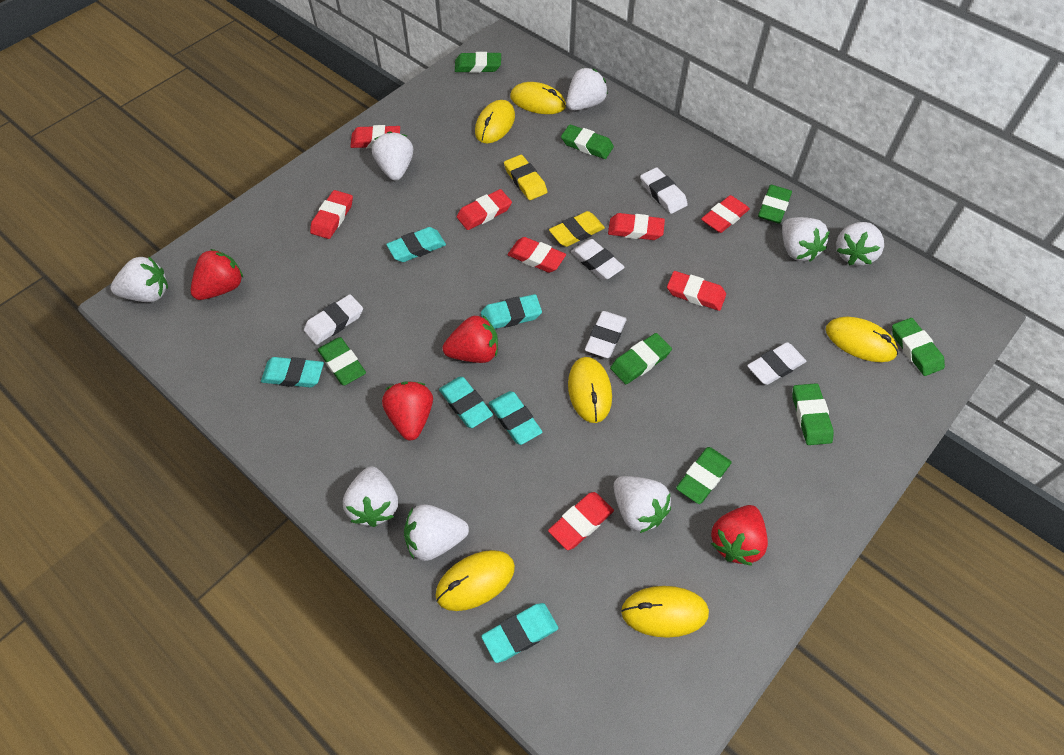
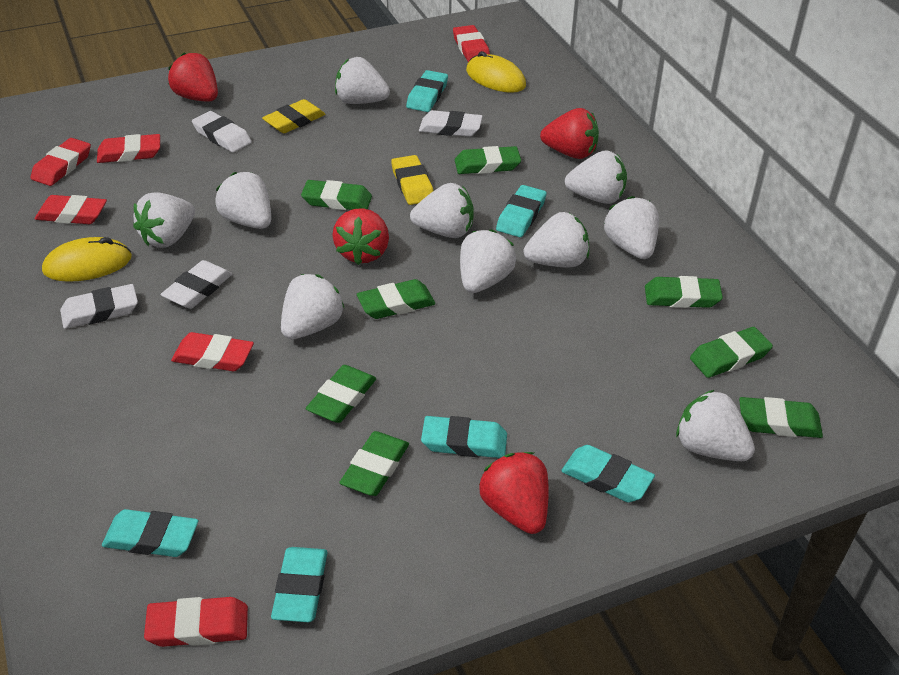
red eraser: [310,190,353,239] [350,125,400,148] [457,189,512,230] [508,237,566,273] [548,492,614,550] [608,213,665,240] [667,271,726,311] [701,195,750,233] = 8 -> [31,138,91,186] [35,195,107,224] [97,134,160,163] [144,597,248,647] [171,332,254,371] [453,25,490,62] = 6
white eraser: [304,294,363,345] [571,239,625,280] [585,311,626,358] [640,167,688,214] [747,342,806,385] = 5 -> [60,284,138,329] [161,260,232,309] [192,111,252,153] [419,110,483,137] = 4
white strawberry: [111,256,168,302] [343,466,398,527] [372,131,413,181] [404,504,469,561] [567,68,608,111] [614,476,671,533] [782,217,830,262] [836,222,884,266] = 8 -> [133,192,195,248] [215,172,271,229] [281,274,344,339] [335,57,390,104] [410,183,474,238] [460,229,516,293] [524,212,589,268] [565,150,627,204] [604,196,659,259] [676,390,755,461] = 10
yellow mouse: [435,550,515,611] [475,100,515,143] [510,82,566,114] [568,357,612,423] [621,586,709,638] [826,317,898,362] = 6 -> [42,237,132,282] [466,51,526,93] = 2

